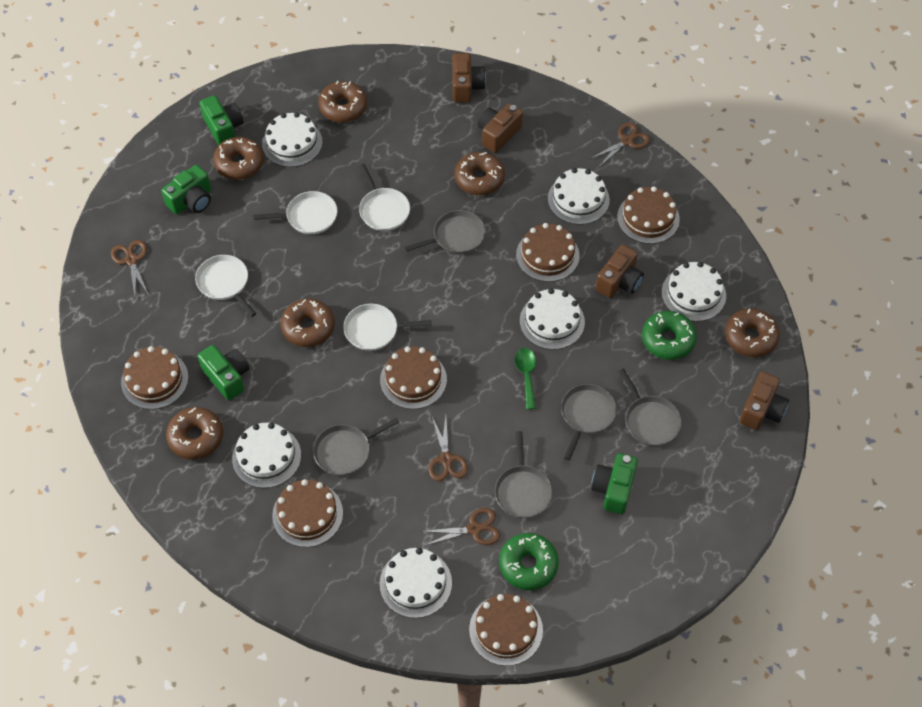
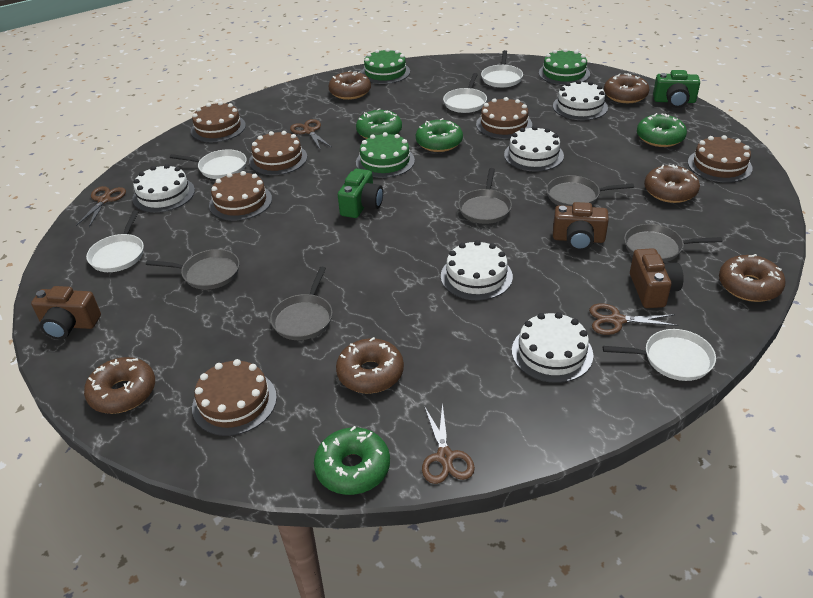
brown camera: [452,53,486,102] [478,103,523,153] [595,244,644,298] [740,372,789,430] = 4 -> [31,286,101,339] [553,202,609,251] [630,248,684,308] = 3
green cake: none = 0 -> [356,132,415,178] [361,48,410,84] [539,49,590,85] = 3
green camera: [161,165,211,214] [198,345,250,400] [200,95,243,145] [591,453,638,514] = 4 -> [338,169,383,218] [653,70,700,108] = 2
green donut: [499,533,559,590] [642,311,697,360] = 2 -> [314,426,390,495] [356,108,402,139] [416,118,463,152] [637,113,687,147] = 4
green spoon: [515,348,536,410] = 1 -> none = 0
white cake: [232,423,301,488] [262,112,323,167] [380,548,452,618] [520,288,585,350] [548,168,610,225] [662,262,726,322] = 6 -> [132,164,195,213] [441,240,513,300] [504,126,564,172] [512,312,593,383] [553,80,608,120] = 5
white pan: [195,255,256,317] [253,191,338,234] [343,304,431,351] [359,164,410,231] = 4 -> [86,210,144,272] [170,149,247,179] [443,73,487,113] [481,50,523,88] [603,329,716,381] = 5

